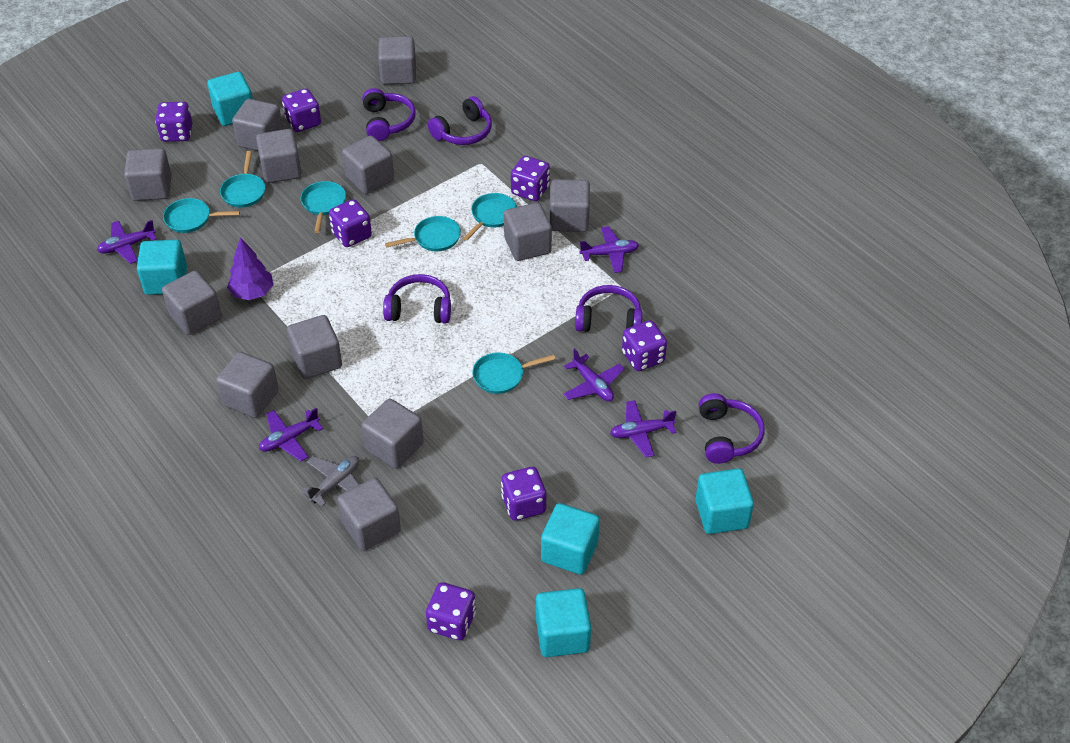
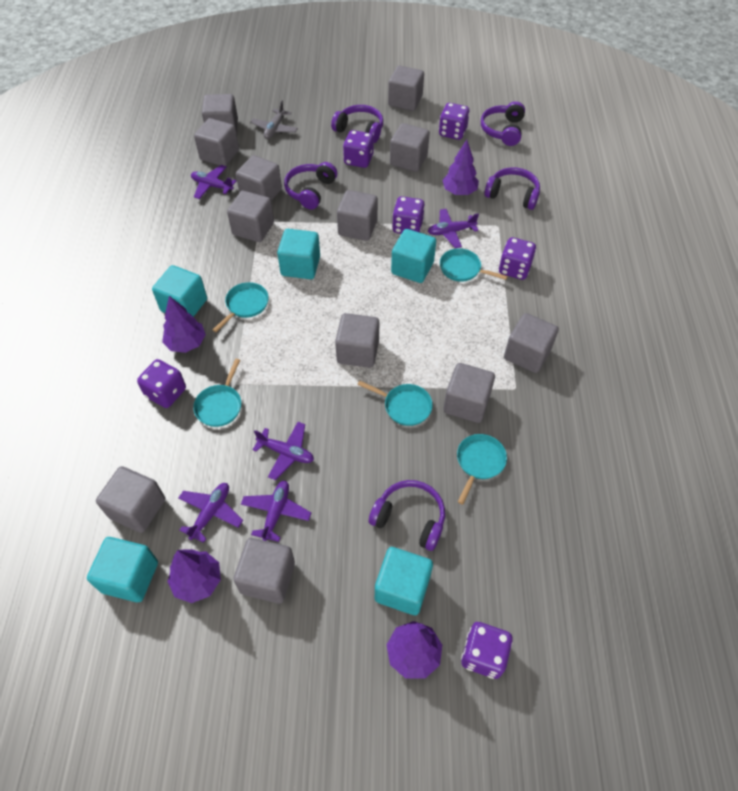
purple dice: [155,102,193,142] [282,88,321,132] [329,199,372,247] [426,582,476,640] [501,467,546,521] [511,156,550,201] [622,320,667,371] = 7 -> [137,359,186,408] [343,130,374,168] [392,196,425,234] [439,103,470,140] [461,622,513,679] [499,237,536,280] = 6
purple tree: [227,237,273,300] = 1 -> [162,296,206,353] [167,549,221,603] [387,621,442,679] [442,140,479,195] = 4
turquoise pan: [163,198,240,233] [220,151,266,208] [301,181,346,233] [385,216,461,251] [463,193,517,241] [473,352,555,394] = 6 -> [193,359,241,427] [213,282,269,332] [357,381,433,426] [440,248,508,282] [457,434,507,505] = 5

